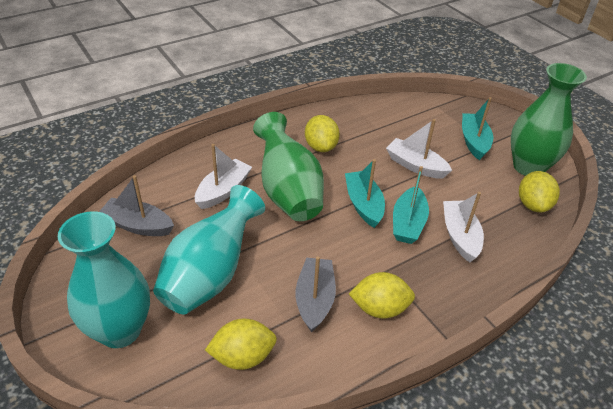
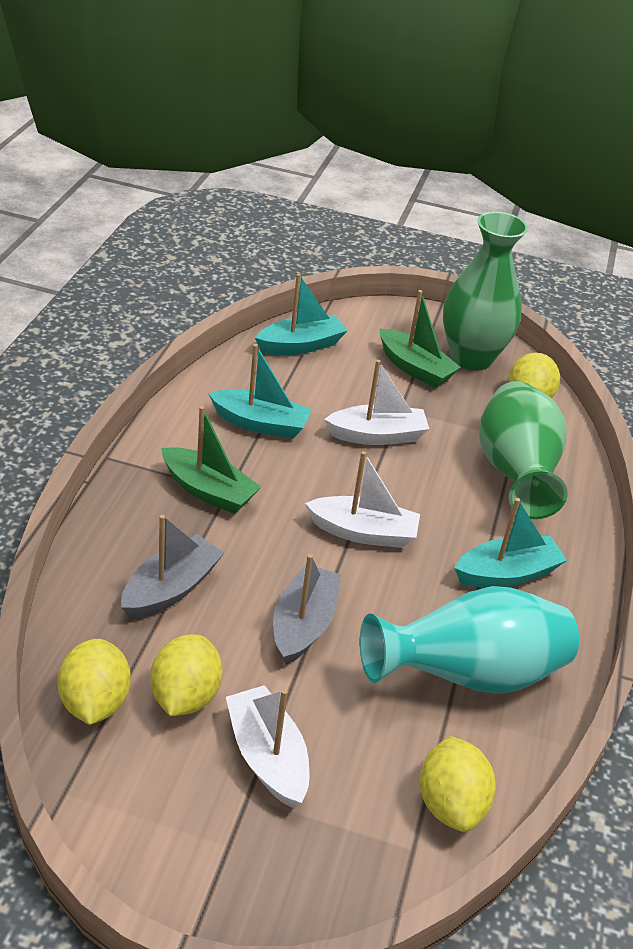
green boat: none = 0 -> [161,406,261,514] [380,290,461,388] = 2
turquoise vase: [58,211,150,348] [153,185,265,315] = 2 -> [359,586,579,694] = 1

